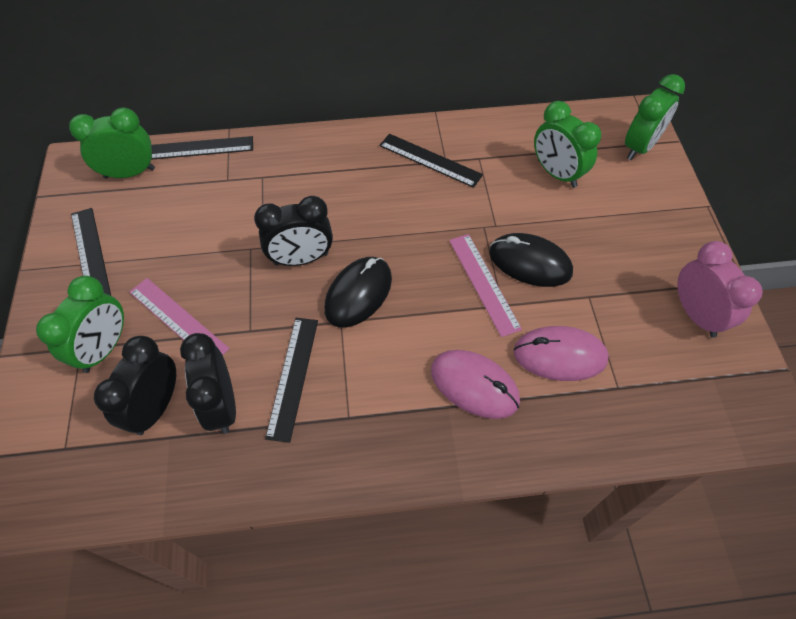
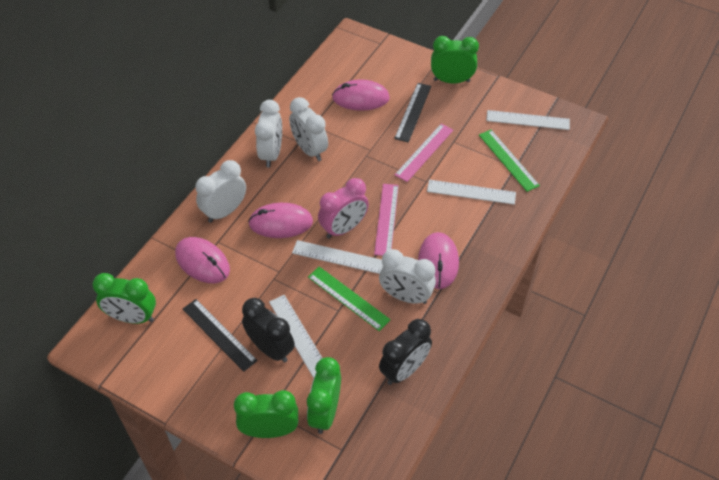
black clock: [94,336,176,435] [180,333,236,434] [254,196,333,266] = 3 -> [242,298,295,363] [379,319,432,385] = 2
black mouse: [324,257,392,327] [489,233,573,287] = 2 -> none = 0
black ruler: [71,208,111,296] [151,136,253,160] [265,318,318,443] [379,134,483,188] = 4 -> [183,299,258,372] [394,83,431,143] = 2
green ruler: none = 0 -> [308,267,391,331] [479,130,540,192] = 2
pink mouse: [431,350,520,419] [513,326,609,381] = 2 -> [175,237,230,283] [248,203,313,238] [332,79,390,111] [418,232,459,289] = 4
white clock: none = 0 -> [195,160,246,223] [255,100,282,168] [289,97,328,161] [379,249,436,304] = 4
white ruler: none = 0 -> [269,295,322,378] [292,240,383,274] [427,180,516,205] [486,110,570,130] = 4

